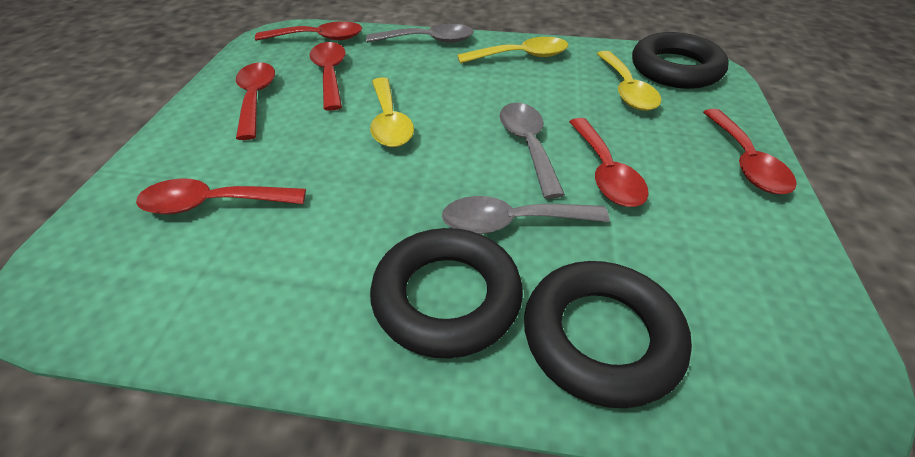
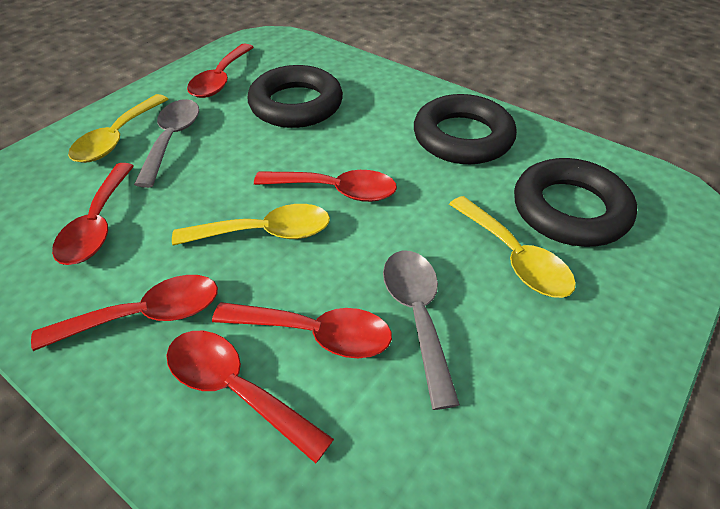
grey spoon: [366,24,474,43] [442,196,610,234] [500,103,565,199] = 3 -> [134,99,199,188] [383,250,460,410] = 2

